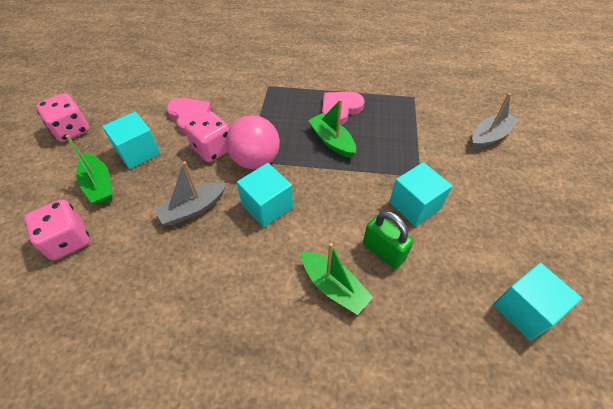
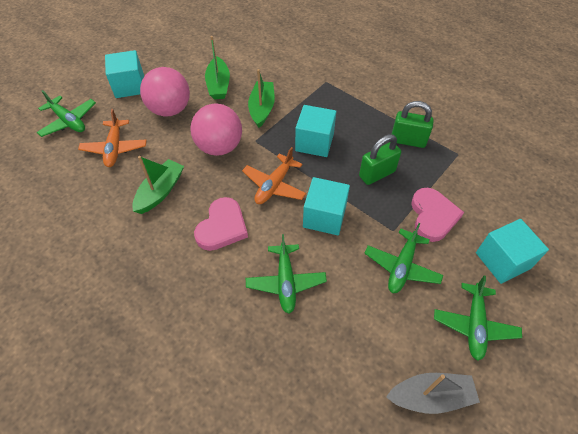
green padlock: [363,211,413,269] = 1 -> [359,134,401,185] [392,101,434,148] = 2
green plane: none = 0 -> [37,90,96,137] [246,234,327,314] [365,223,443,293] [434,276,522,361] = 4
grey boat: [154,161,226,226] [472,93,520,149] = 2 -> [386,373,480,414] = 1
orange plane: none = 0 -> [78,109,147,167] [242,147,306,204] = 2
pink ball: [226,115,280,169] = 1 -> [140,67,190,116] [190,103,242,156] = 2
pink dice: [24,200,90,260] [36,93,90,142] [185,111,230,162] = 3 -> none = 0

